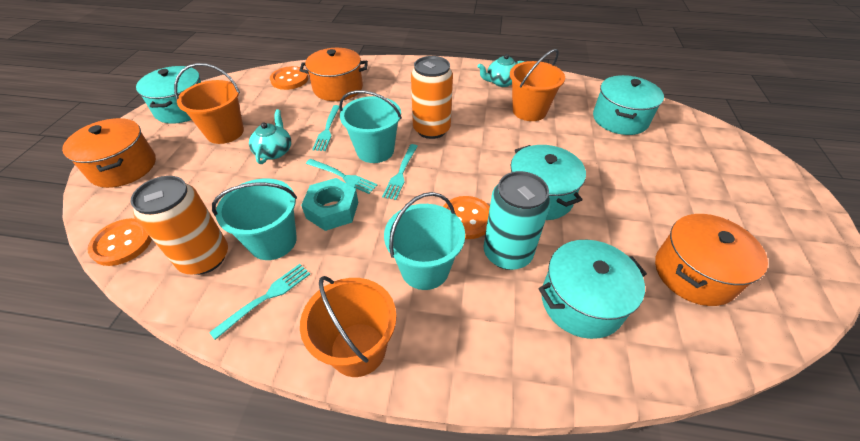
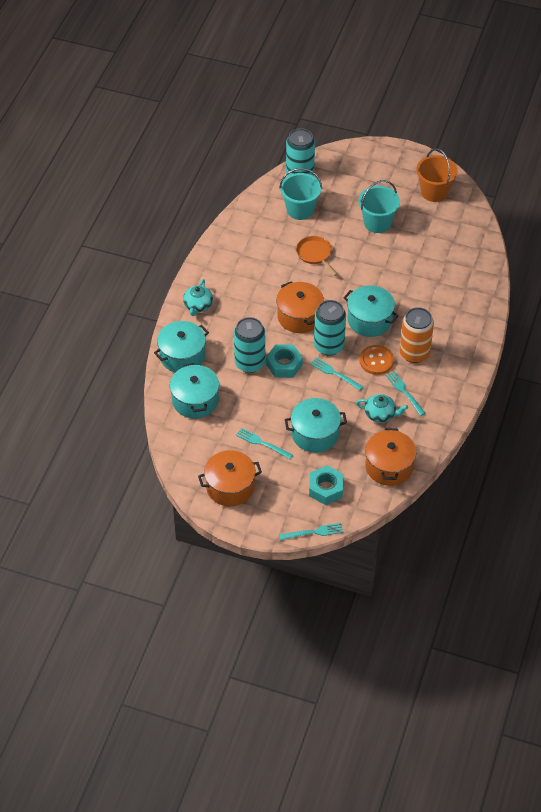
orange bucket: [174,63,244,144] [300,276,396,377] [510,49,565,121] = 3 -> [416,148,457,202] = 1
orange button: [88,218,152,266] [270,66,308,90] [443,196,490,239] = 3 -> [359,345,394,375] = 1
orange can: [131,176,228,275] [411,56,453,139] = 2 -> [400,307,434,363] = 1
orange pan: none = 0 -> [296,236,338,276] = 1
turquoise bucket: [212,178,297,260] [339,90,402,163] [384,192,465,290] = 3 -> [279,168,322,220] [358,180,400,233] = 2
turquoise can: [484,171,551,270] = 1 -> [234,317,265,373] [286,128,315,176] [314,300,346,356] = 3
turquoise nut: [301,178,358,231] = 1 -> [266,344,303,378] [309,465,344,505] = 2

